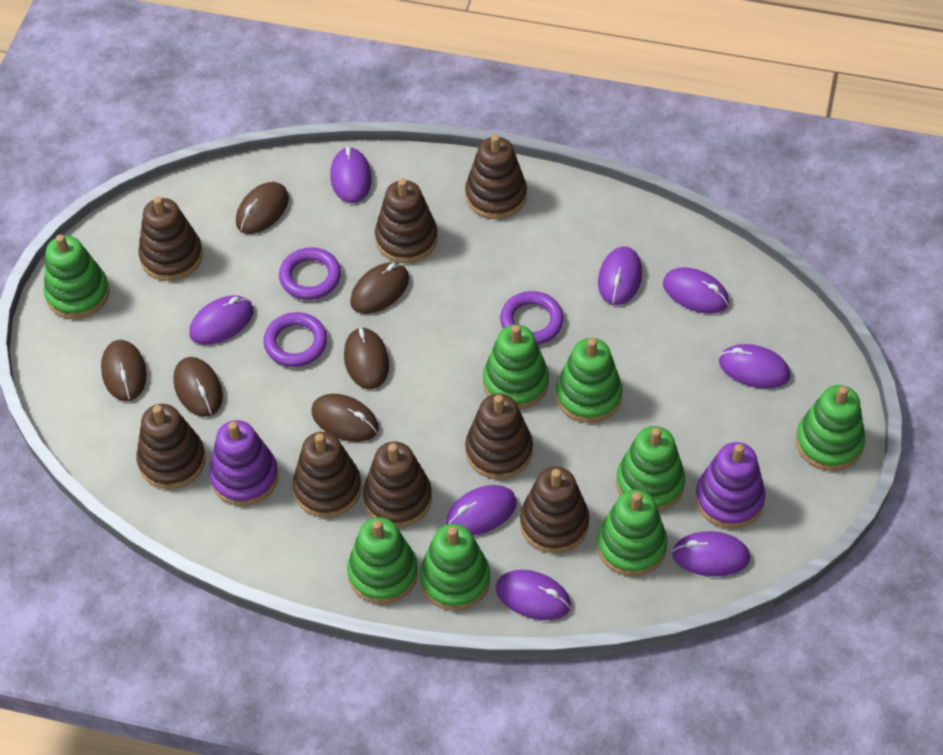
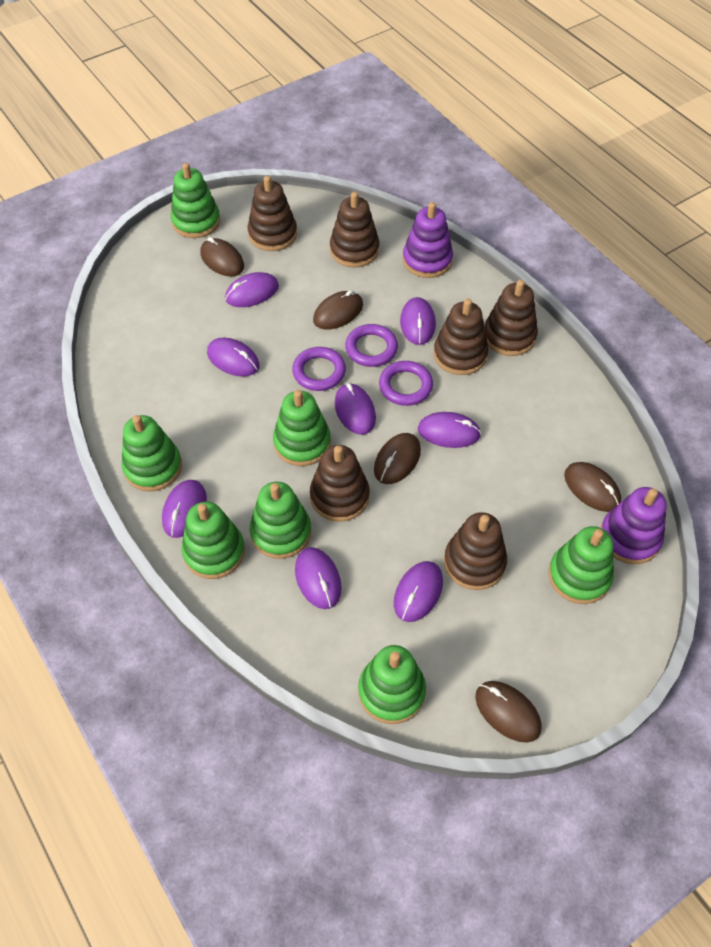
brown mouse: [101,340,147,401] [174,357,223,417] [236,182,289,234] [311,394,379,442] [344,327,389,389] [350,262,409,314] = 6 -> [201,237,244,277] [313,290,363,330] [374,433,421,484] [475,681,542,743] [564,462,621,512] = 5
brown stacking toy: [137,404,206,489] [138,196,203,281] [293,432,362,518] [363,441,432,528] [375,178,438,263] [465,134,527,219] [465,394,533,479] [520,467,589,553] = 8 -> [248,176,297,251] [310,445,369,522] [330,192,380,268] [434,299,488,375] [444,512,507,590] [484,280,538,356] = 6
green stacking toy: [44,234,109,319] [347,517,418,604] [419,524,490,611] [483,325,549,409] [556,338,622,423] [597,489,667,576] [616,426,685,511] [796,385,865,471] = 8 -> [122,415,182,491] [171,163,220,238] [181,502,245,579] [250,482,311,559] [273,390,331,466] [358,645,426,724] [549,526,614,604] = 7

